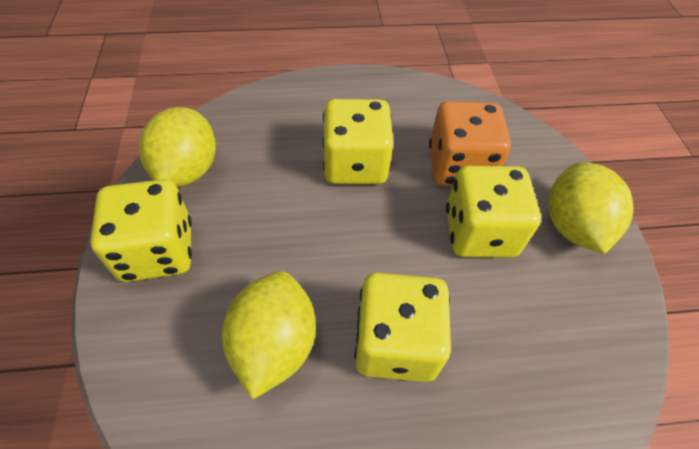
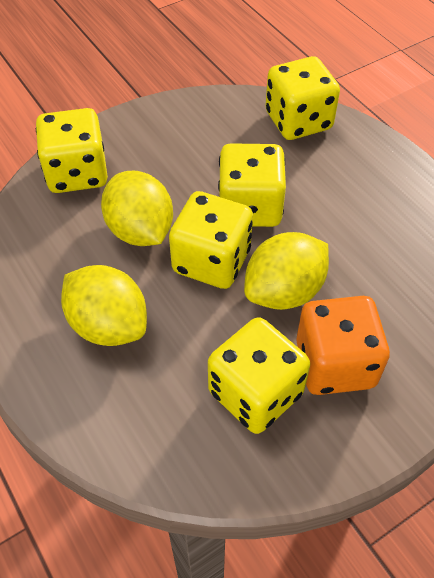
yellow dice: [90,179,192,282] [323,99,393,184] [355,273,451,382] [446,166,541,258] = 4 -> [36,108,108,193] [169,191,253,289] [208,317,310,434] [218,143,286,227] [265,56,340,140] = 5

